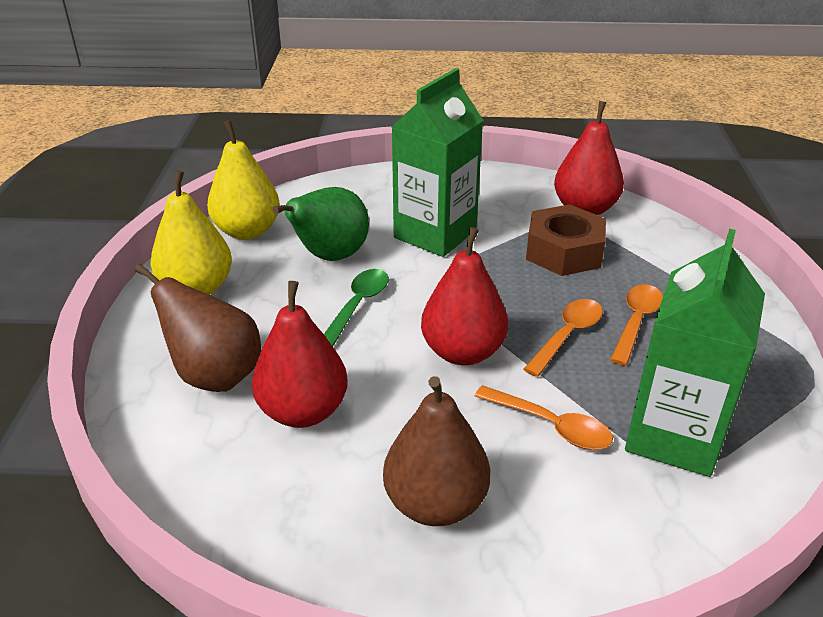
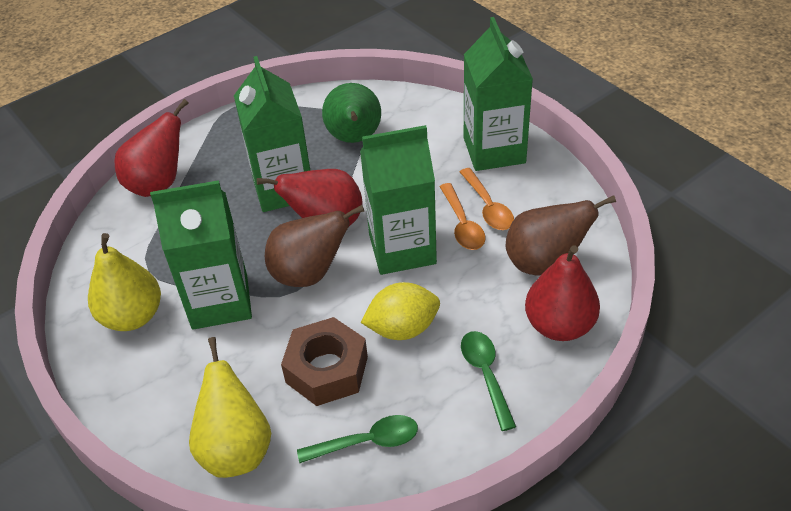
green carton: [392,68,484,257] [625,229,765,477] = 2 -> [150,180,252,330] [234,56,311,212] [360,125,437,275] [464,17,533,171] = 4
green spoon: [324,269,389,346] = 1 -> [297,415,418,463] [461,331,516,431] = 2
orange spoon: [475,385,613,450] [523,299,603,377] [610,284,663,366] = 3 -> [439,183,485,250] [460,168,514,230] = 2
yellow lemon: none = 0 -> [360,282,440,340] = 1

